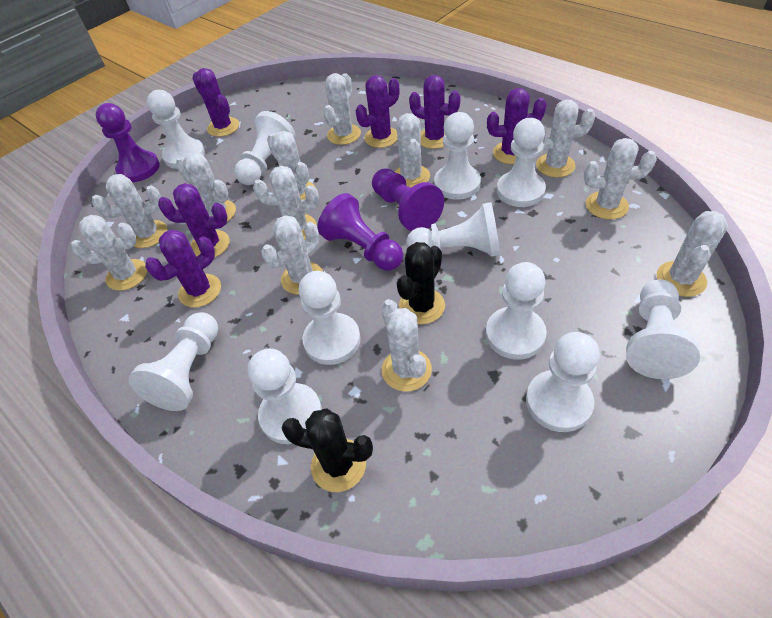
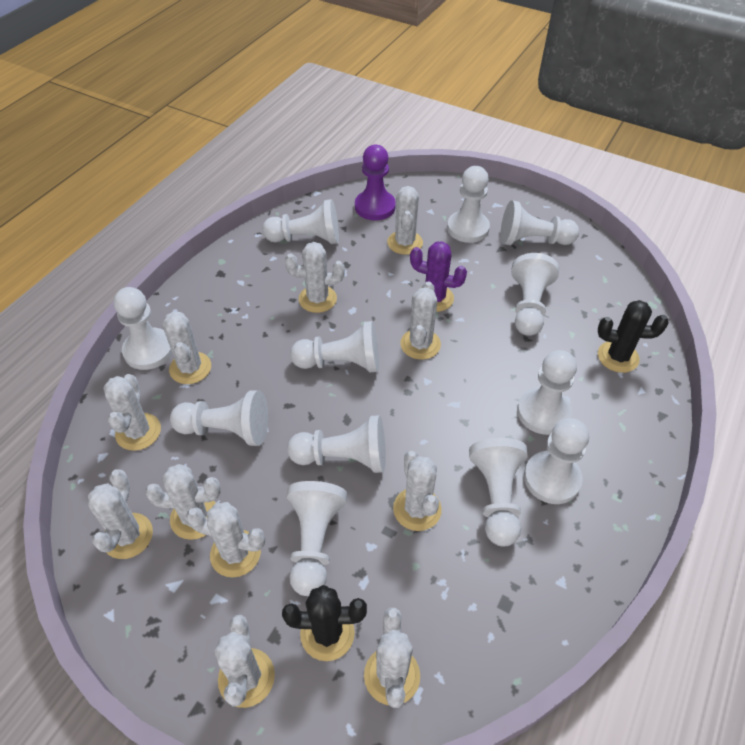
purple cactus: [145,229,221,307] [158,183,230,257] [192,68,239,137] [356,75,399,148] [409,75,461,149] [487,88,547,164] = 6 -> [410,241,467,312] = 1
purple pawn: [96,103,160,182] [317,193,403,271] [372,169,444,231] = 3 -> [355,145,396,220] = 1
white cactus: [71,215,147,291] [92,174,168,248] [176,152,236,222] [253,166,319,240] [261,215,323,295] [267,131,316,200] [324,73,361,145] [381,299,432,392] [395,113,430,188] [536,100,595,178] [584,138,657,219] [657,211,728,297] = 12 -> [88,469,153,559] [103,374,161,451] [145,464,221,540] [163,311,211,384] [186,502,265,578] [214,615,275,708] [285,242,345,313] [364,608,420,708] [387,186,423,255] [393,451,442,531] [400,281,441,360] = 11
white pawn: [129,312,218,411] [147,90,205,169] [234,111,296,185] [248,349,322,444] [299,271,361,365] [406,202,500,257] [434,112,481,200] [486,262,547,360] [497,118,546,207] [526,332,600,432] [626,279,700,379] = 11 -> [114,287,172,370] [170,390,268,446] [262,199,339,244] [287,415,386,473] [287,481,347,596] [290,321,379,372] [447,166,490,243] [469,438,528,546] [500,200,579,245] [511,253,559,336] [517,350,577,435] [524,418,589,504] = 12

